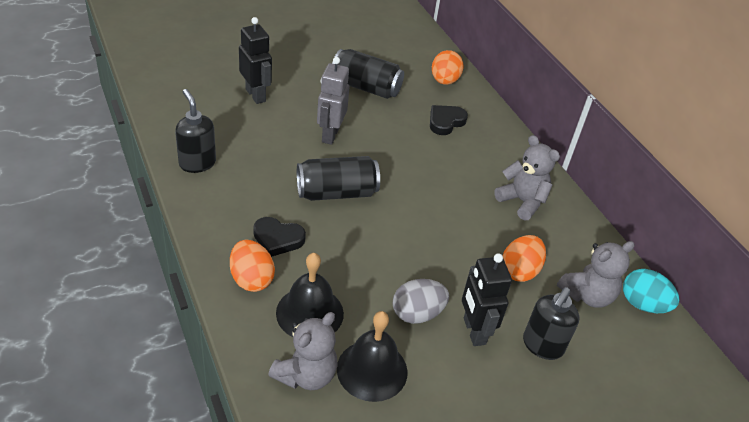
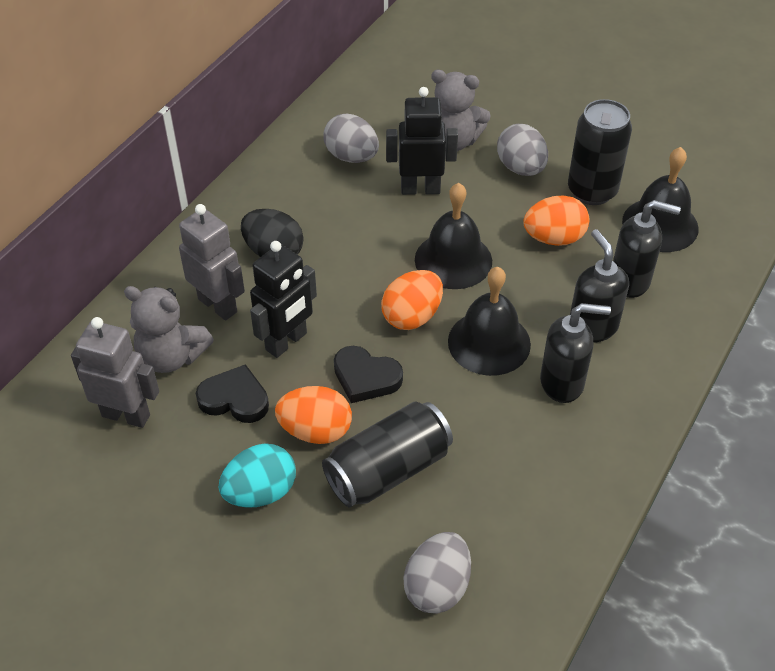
black bell: [276,253,344,337] [337,311,408,402] = 2 -> [415,183,492,289] [448,267,531,376] [622,147,699,252] = 3
black egg: none = 0 -> [241,209,304,257] = 1
black soap dispenser: [175,89,216,173] [523,287,579,360] = 2 -> [540,303,611,403] [570,229,629,343] [613,200,681,298] = 3
grey egg: [393,279,449,324] = 1 -> [323,113,379,163] [403,532,471,614] [497,124,548,176] = 3
grey robot: [317,57,349,145] = 1 -> [71,317,159,428] [179,204,245,320] = 2
grey teddy bear: [268,312,337,390] [494,135,560,220] [557,241,635,308] = 3 -> [124,286,214,373] [431,70,491,151] = 2

